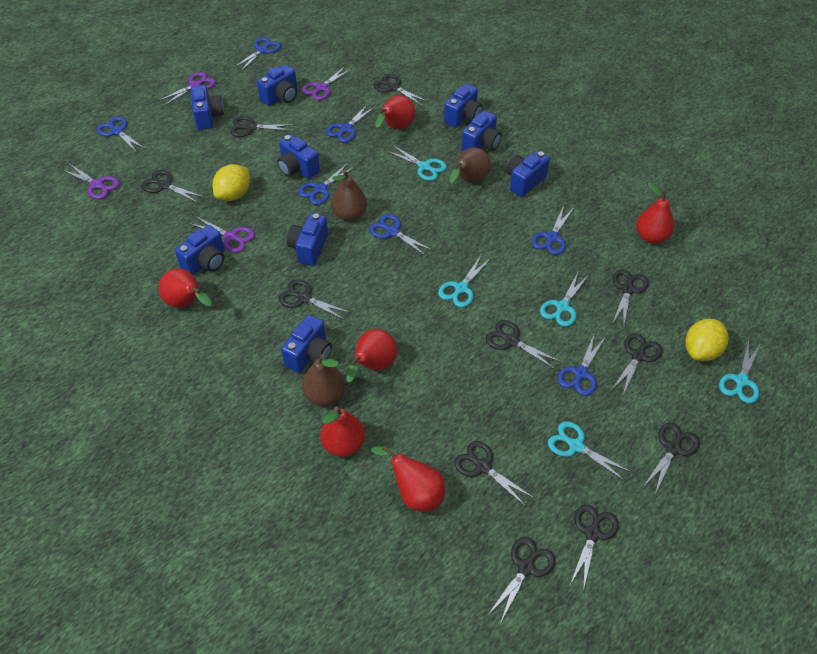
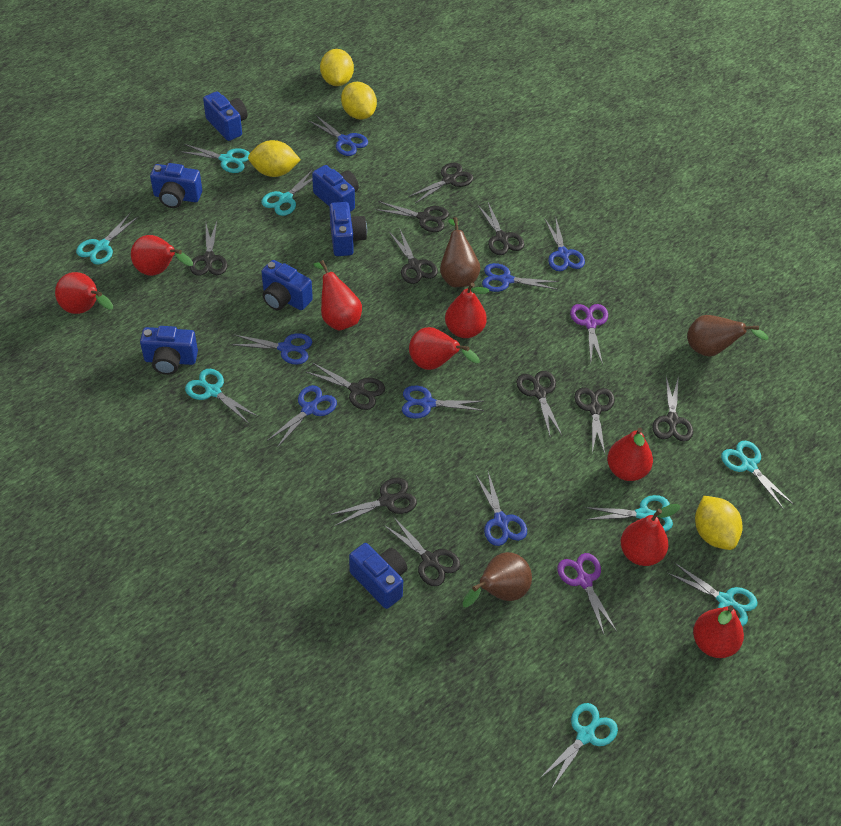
blue camera: [175,225,225,275] [190,85,224,130] [257,65,297,106] [277,134,320,179] [281,315,332,373] [287,213,328,266] [444,84,483,128] [461,111,502,151] [506,151,550,197] = 9 -> [140,326,198,375] [150,163,202,208] [203,91,248,141] [261,260,313,310] [312,165,359,212] [329,202,367,256] [349,543,407,609] = 7
purple scissors: [62,164,119,199] [158,72,216,106] [189,216,255,253] [302,66,352,100] = 4 -> [557,553,617,634] [570,304,608,364] = 2
red pear: [159,268,212,308] [320,406,365,457] [346,329,397,383] [371,445,445,512] [375,95,415,129] [636,182,674,244] = 6 -> [55,272,113,314] [131,235,193,276] [313,260,362,331] [409,327,480,370] [445,283,489,338] [607,428,653,481] [621,504,680,566] [693,605,744,658] = 8
turquoise scissors: [386,145,447,181] [438,254,491,307] [540,273,588,327] [548,421,631,481] [719,340,761,404] = 5 -> [76,213,139,265] [179,144,250,173] [185,369,258,423] [261,169,313,216] [539,703,618,788] [585,495,673,532] [667,563,757,626] [721,441,793,509] = 8
yellow lemon: [212,164,250,201] [685,319,728,361] = 2 -> [248,140,301,177] [320,49,354,86] [341,82,377,119] [695,496,742,550] = 4

